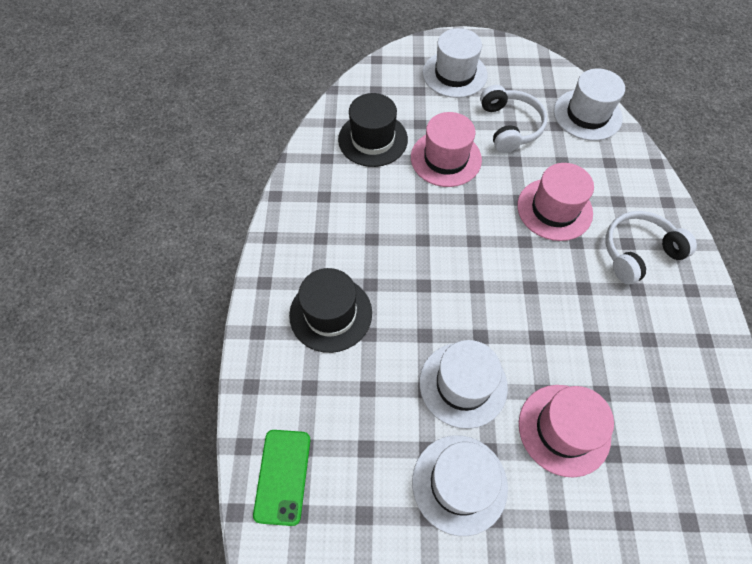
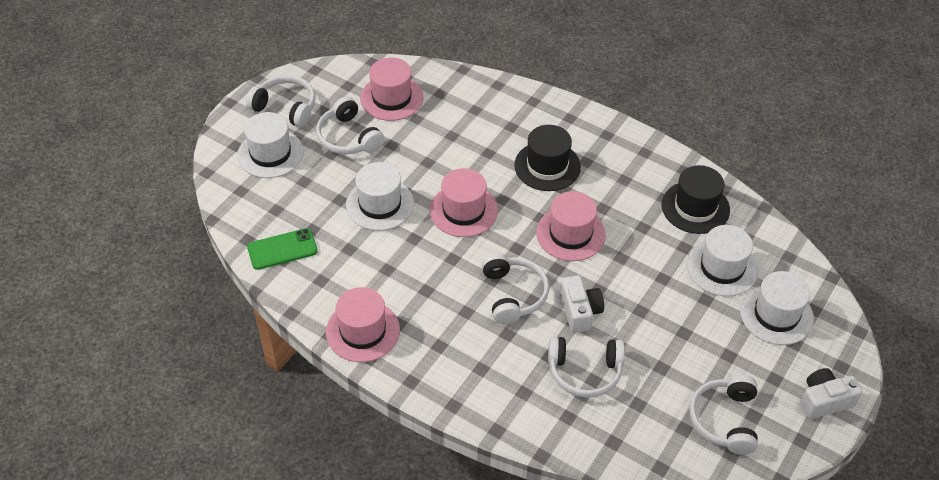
pink hat: [411,112,482,187] [517,163,594,241] [519,385,614,478] = 3 -> [326,287,400,362] [360,58,423,121] [430,168,498,237] [536,191,606,261] = 4
white camera: none = 0 -> [560,275,604,333] [800,368,863,419] = 2
white headphones: [480,85,548,153] [605,211,697,284] = 2 -> [246,75,316,128] [316,96,384,154] [482,253,549,324] [548,336,625,398] [689,375,758,455] = 5

